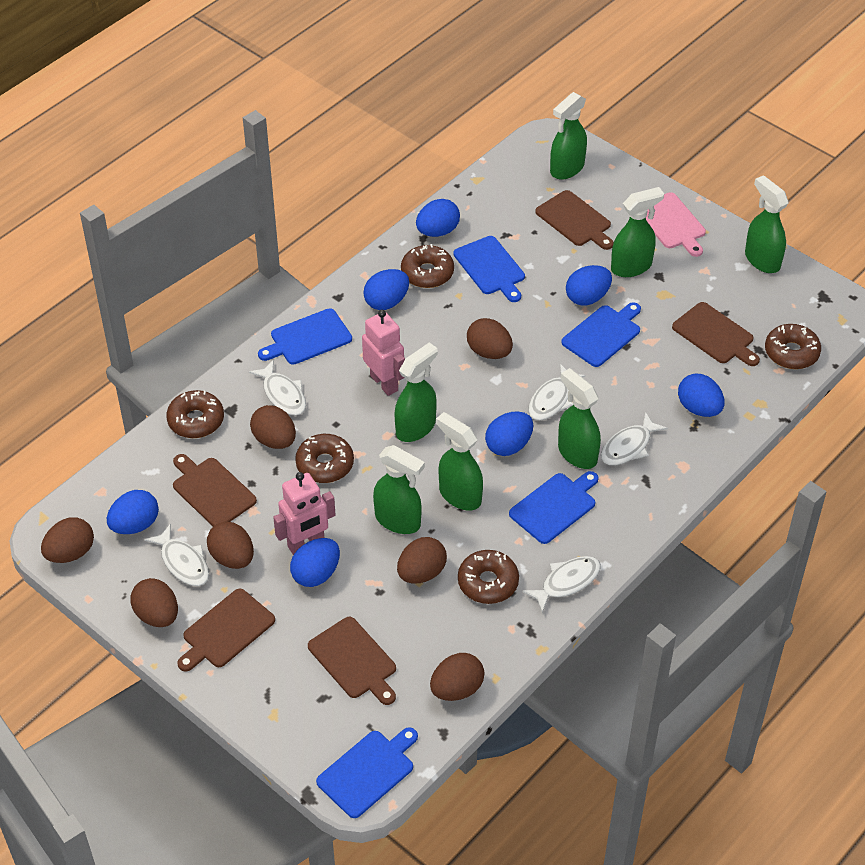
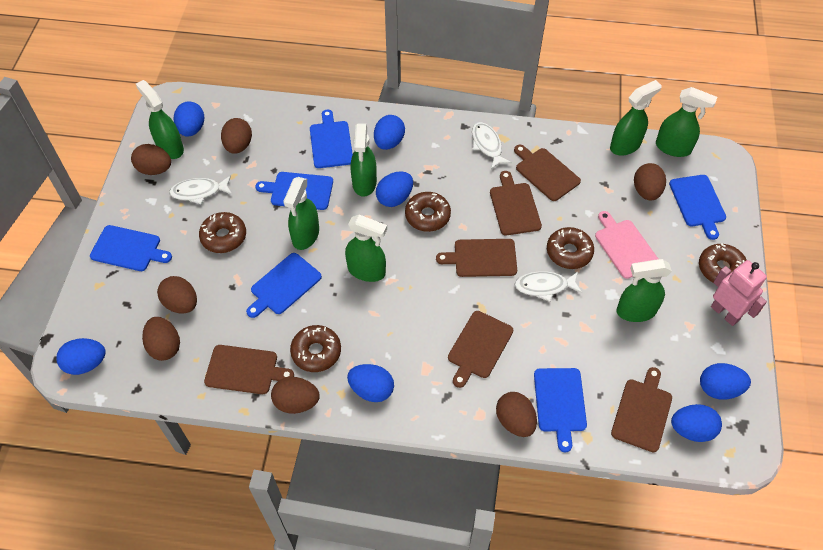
blue cutting board: [258,308,352,365] [316,727,418,818] [454,236,525,302] [509,471,599,544] [561,303,641,367] = 5 -> [90,225,172,271] [246,253,322,318] [255,172,333,210] [310,110,353,168] [534,368,587,452] [669,175,726,240] = 6
brown cutting board: [173,454,257,527] [177,589,275,672] [308,617,396,705] [535,190,614,250] [672,302,760,366] = 5 -> [204,345,294,394] [436,239,517,277] [448,311,513,388] [490,171,542,235] [514,145,581,201] [611,367,672,452] = 6
pink robot: [273,472,335,555] [362,310,405,396] = 2 -> [711,260,767,326] = 1
white fish: [144,524,209,586] [249,360,306,416] [523,556,601,613] [528,364,585,421] [601,412,668,466] = 5 -> [169,176,232,204] [472,122,512,169] [515,271,582,302] = 3

